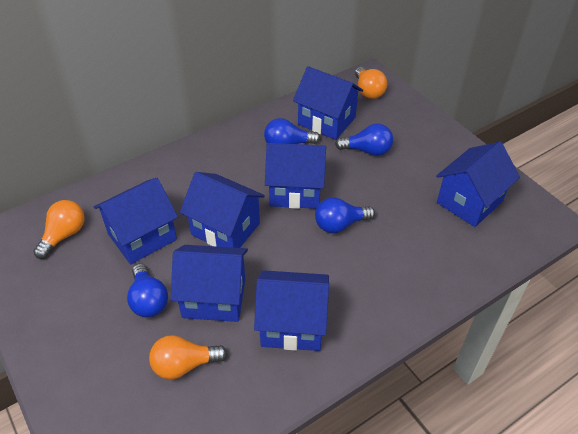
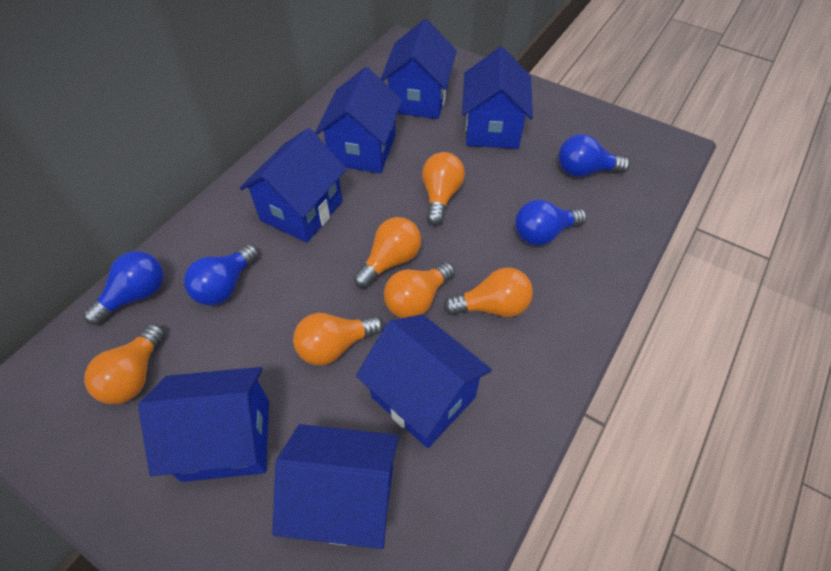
orange light bulb: [33,200,85,259] [149,335,227,379] [355,67,387,99] = 3 -> [84,324,165,404] [293,313,384,365] [354,217,421,288] [384,262,455,318] [422,152,465,225] [443,267,533,317] = 6

